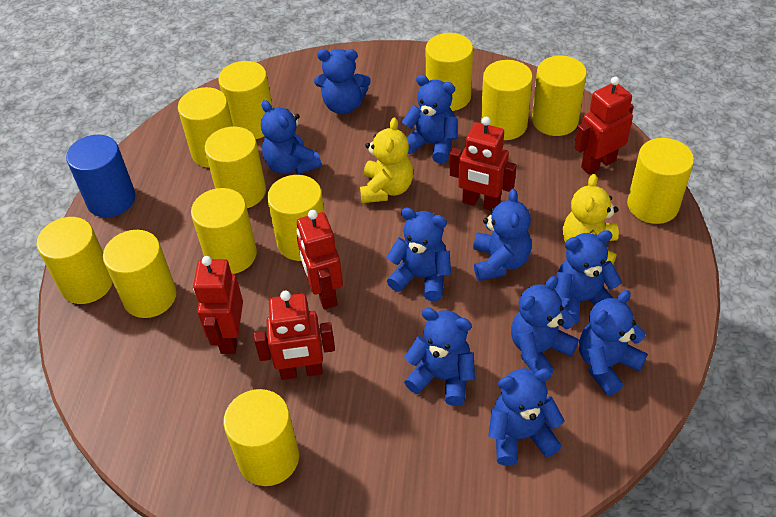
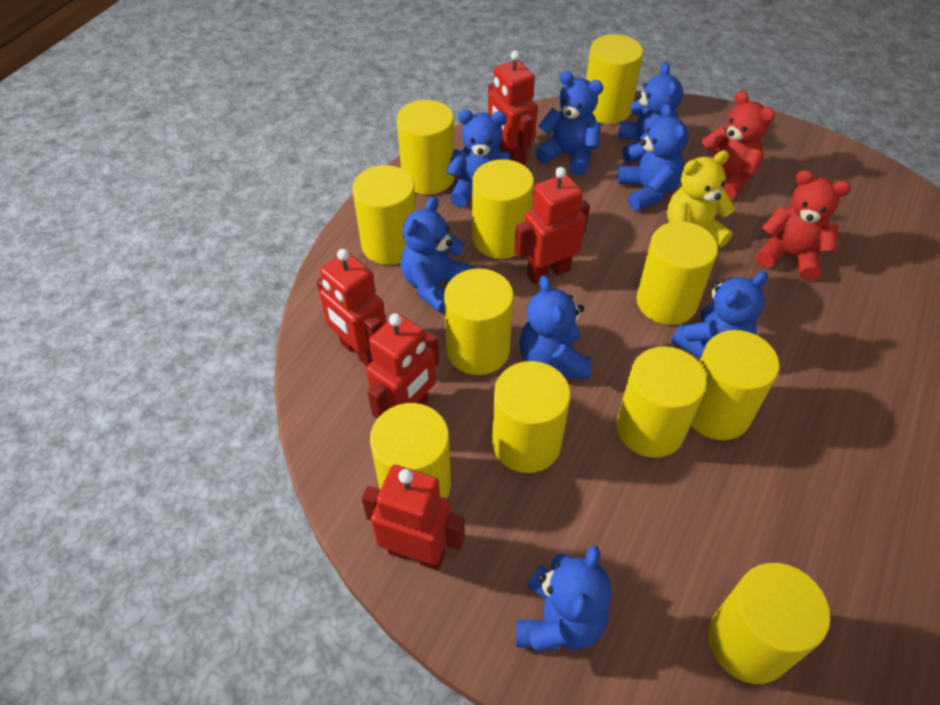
blue cylinder: [66,135,136,217] = 1 -> none = 0
blue teddy bear: [261,100,321,175] [314,49,371,114] [386,207,451,301] [402,75,457,164] [404,308,475,406] [473,189,532,281] [488,368,565,466] [511,276,579,373] [555,230,622,324] [579,290,647,395] = 10 -> [401,196,472,313] [446,110,511,207] [516,546,612,652] [519,275,592,378] [535,71,603,175] [617,104,688,211] [618,62,683,163] [671,271,768,359] = 8
red teddy bear: none = 0 -> [701,91,775,200] [756,170,851,281] = 2
yellow cylinder: [37,217,113,304] [103,230,176,318] [178,87,233,168] [191,188,257,274] [205,127,266,208] [218,61,273,139] [223,389,299,486] [267,175,325,261] [426,33,473,111] [481,60,533,140] [532,56,587,136] [627,138,694,224] = 12 -> [352,165,416,265] [370,403,451,499] [397,100,455,195] [444,268,514,375] [472,159,534,259] [492,361,571,473] [586,34,643,124] [616,346,707,458] [636,221,718,325] [691,330,779,440] [708,563,830,684] = 11
yellow teddy bear: [360,117,413,203] [563,174,619,264] = 2 -> [667,150,735,247] = 1

